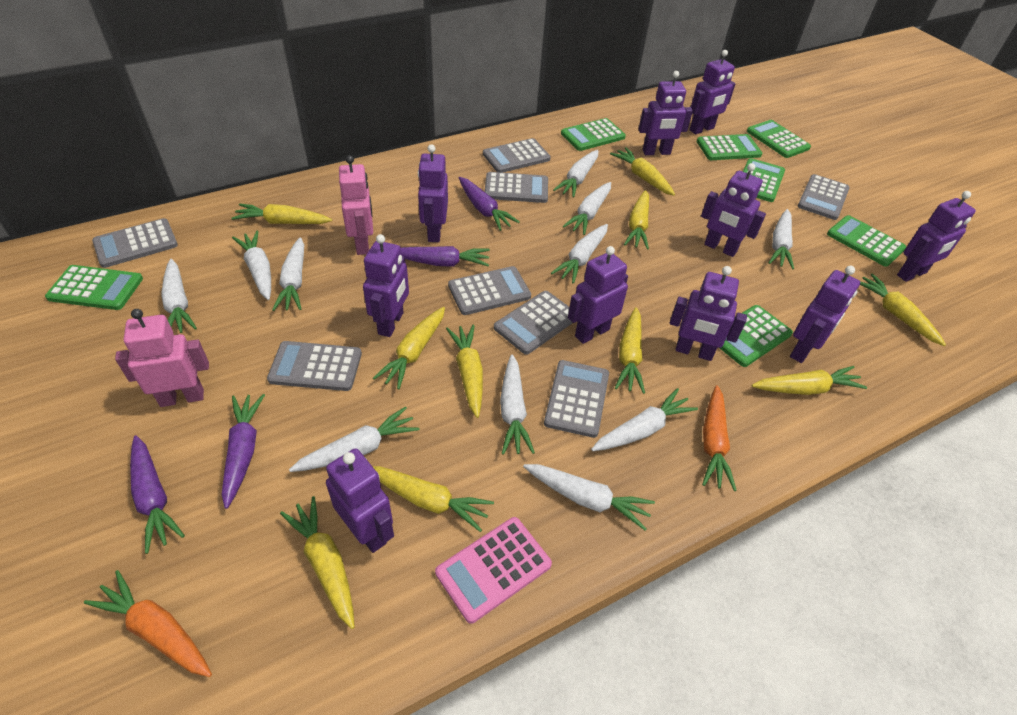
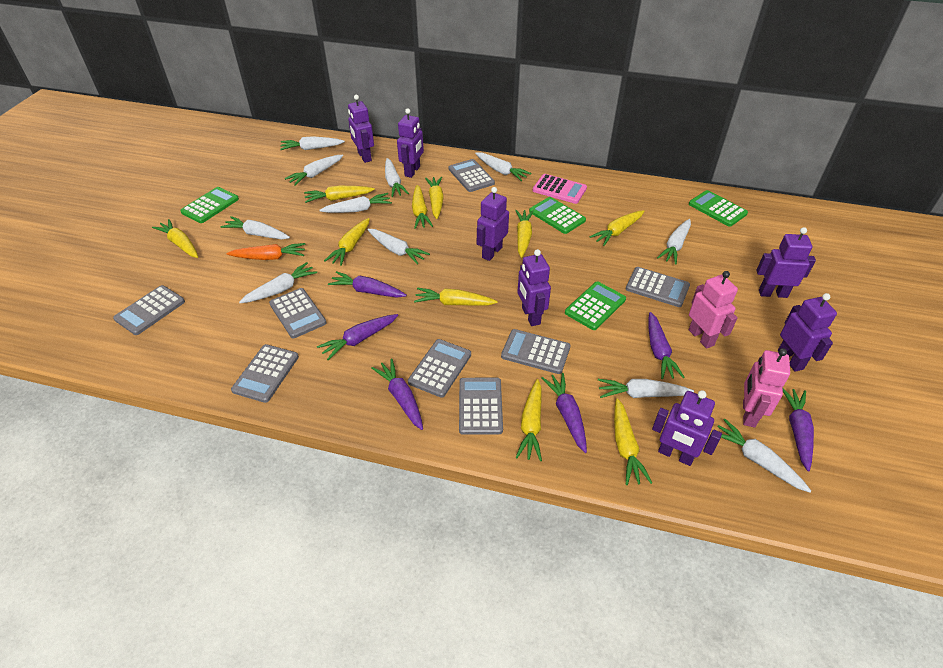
green calculator: [45,265,143,310] [561,118,626,151] [696,134,762,160] [720,305,793,367] [743,158,785,202] [747,120,811,158] [827,215,906,267] = 7 -> [180,187,239,223] [529,197,586,234] [565,281,626,330] [689,190,748,227] = 4
orange carrot: [84,570,212,677] [702,385,737,491] = 2 -> [227,243,305,260] = 1
purple carrot: [130,435,185,554] [222,394,265,509] [401,246,490,267] [459,177,520,231] = 4 -> [317,314,398,360] [328,271,407,298] [371,359,423,430] [542,373,587,453] [648,312,685,379] [782,387,814,471] = 6
purple robot: [326,448,394,553] [363,234,409,337] [418,144,448,242] [568,246,628,344] [638,71,693,155] [670,266,747,361] [689,50,735,134] [701,163,766,257] [790,266,860,363] [897,191,976,282] = 10 -> [348,95,374,163] [397,108,424,178] [477,187,509,261] [517,249,551,326] [652,390,722,466] [756,227,816,298] [778,293,837,372] = 7

